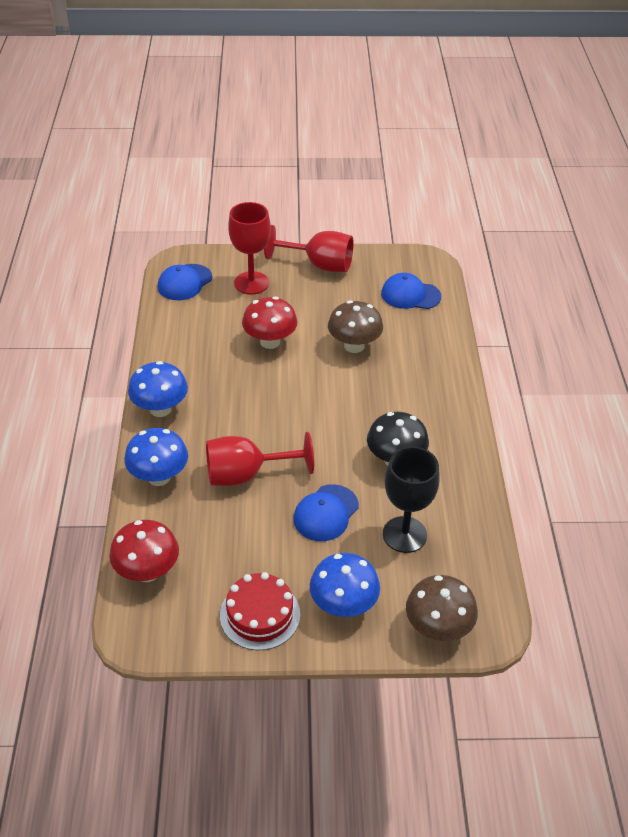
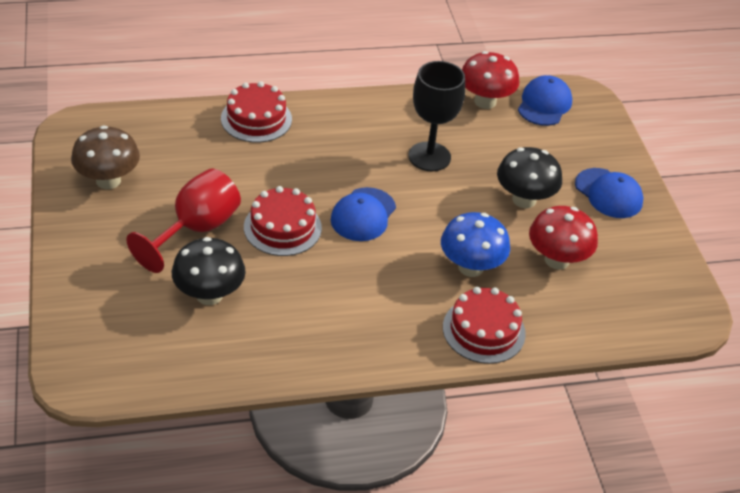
black mushroom: [367,412,429,466] = 1 -> [172,237,246,305] [497,147,562,208] = 2
blue mushroom: [124,428,188,486] [128,361,188,417] [310,553,380,617] = 3 -> [441,212,510,277] = 1
brown mushroom: [328,300,383,353] [406,575,478,641] = 2 -> [71,125,140,189] = 1
red cake: [220,572,300,650] = 1 -> [221,81,292,143] [244,186,322,256] [443,287,526,364] = 3
red goblet: [206,432,314,486] [228,202,271,294] [264,225,354,272] = 3 -> [127,168,241,273] = 1

